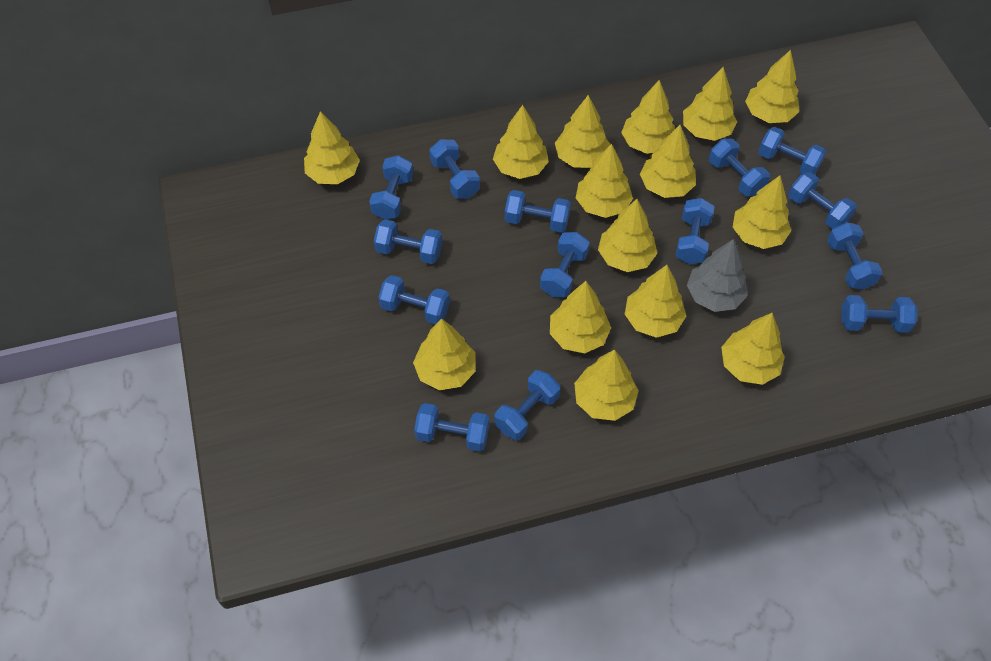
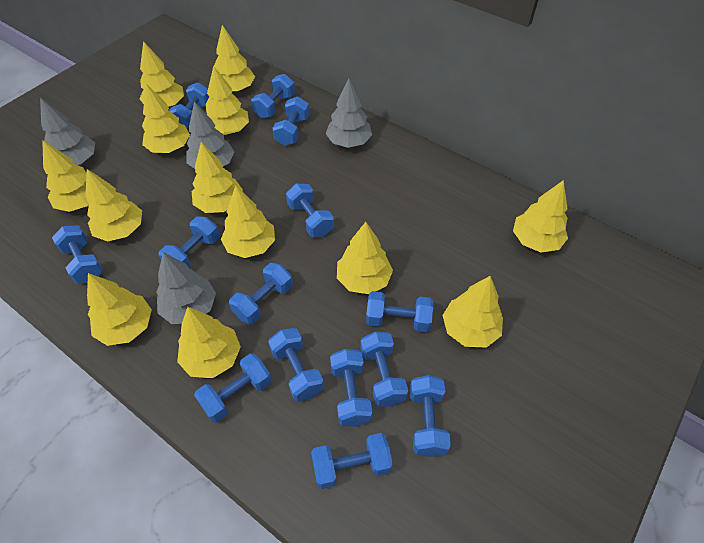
grey tree: [687,239,748,312] = 1 -> [40,98,95,165] [156,252,216,324] [186,101,235,169] [326,78,372,148] = 4
yellow tree: [304,111,360,184] [413,318,476,390] [493,105,549,179] [550,281,611,353] [555,95,610,168] [574,349,639,421] [576,144,633,218] [598,199,657,272] [621,80,675,154] [625,265,686,338] [640,125,696,198] [683,67,737,141] [721,313,785,385] [733,176,791,249] [745,50,799,123] = 15 -> [42,140,89,212] [86,169,142,241] [87,273,152,346] [139,41,184,107] [142,84,190,153] [177,307,241,378] [192,142,243,213] [206,66,249,135] [214,25,255,92] [221,186,275,258] [337,222,393,294] [443,276,503,348] [513,180,568,253] = 13

